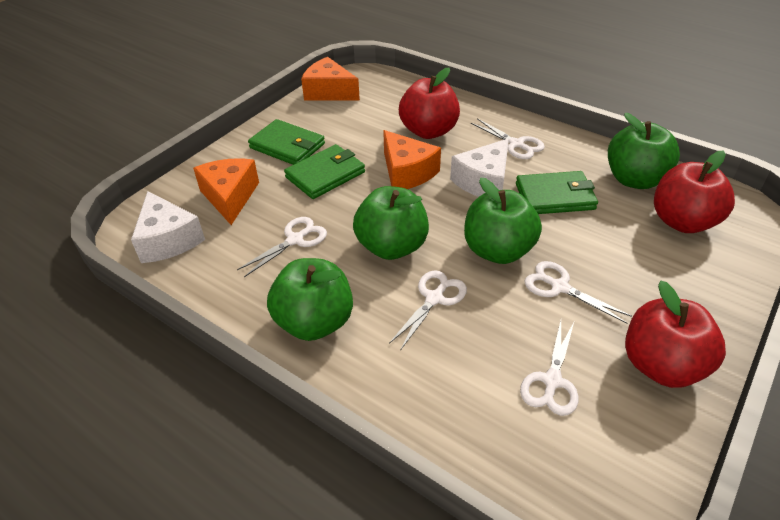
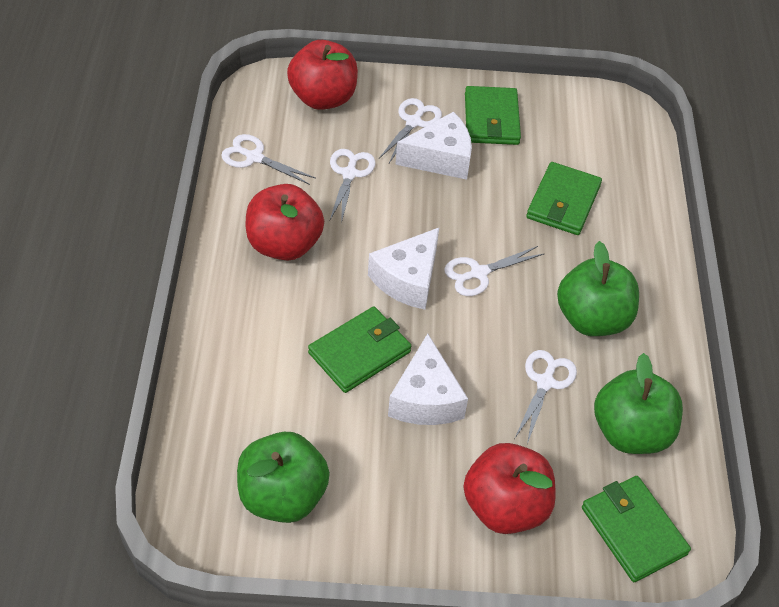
green apple: [267,258,353,341] [353,186,429,260] [464,178,542,264] [608,113,680,189] = 4 -> [237,432,330,523] [557,241,639,336] [594,353,683,454] = 3
green wallet: [248,119,325,165] [284,144,365,199] [516,171,598,214] = 3 -> [308,306,411,393] [465,86,521,145] [526,162,602,235] [582,476,691,582] = 4
orange cheese: [193,158,259,225] [301,57,360,101] [383,130,441,189] = 3 -> none = 0
white cheese: [131,191,205,263] [450,139,509,197] = 2 -> [368,228,439,310] [388,333,468,425] [395,111,472,180] = 3

